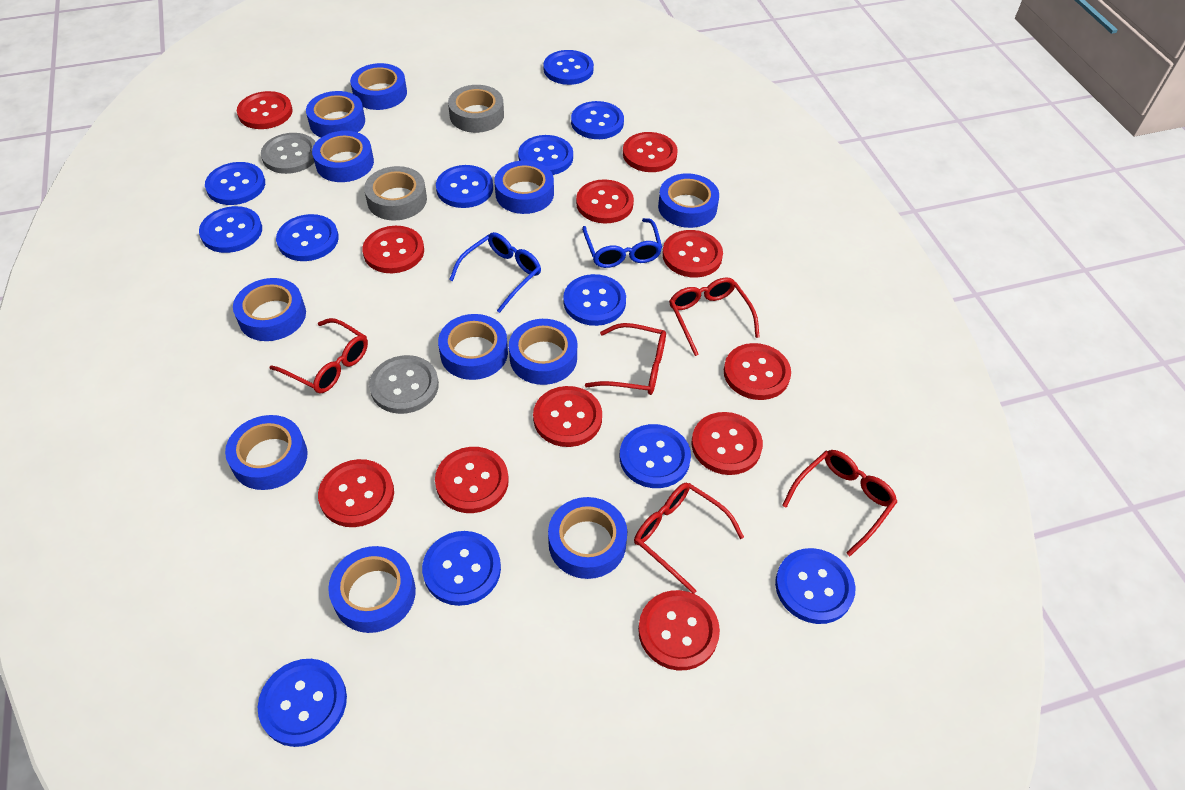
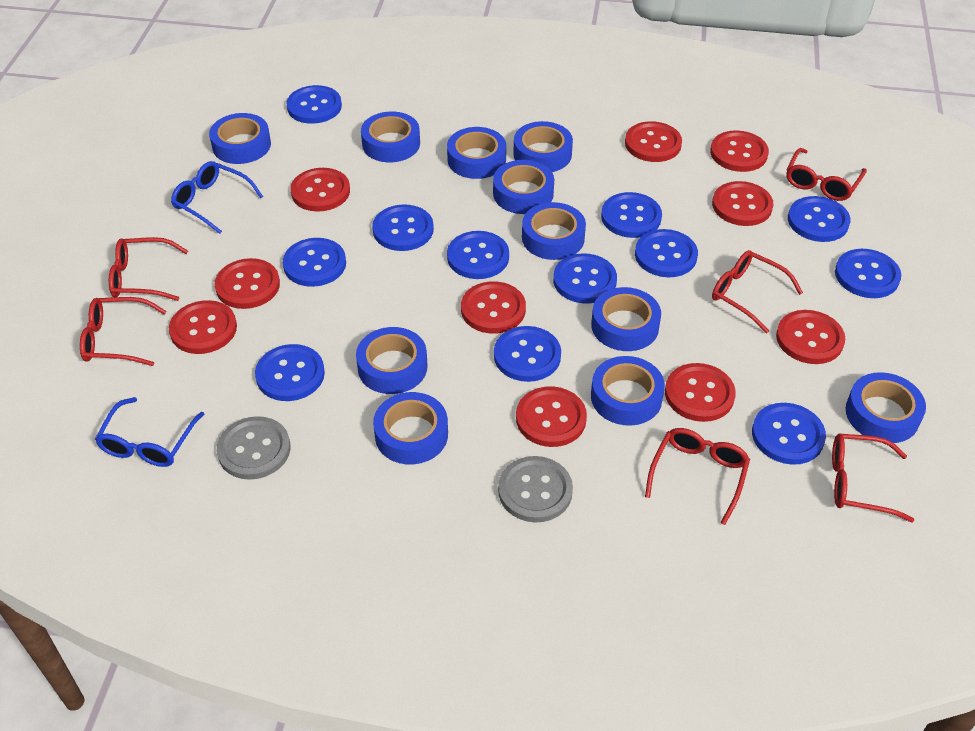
grey tape: [364,166,427,220] [448,85,504,133] = 2 -> none = 0
red button: [237,91,293,129] [318,459,394,527] [362,226,424,273] [435,447,509,513] [533,386,602,447] [576,179,634,224] [623,132,678,172] [638,590,720,671] [662,230,723,277] [691,412,763,475] [724,343,791,400] = 11 -> [169,300,237,354] [215,258,280,309] [290,168,350,212] [461,281,526,334] [516,386,587,447] [625,121,682,162] [665,363,736,422] [710,130,769,172] [712,181,773,226] [776,310,845,364] = 10
red glasses: [270,318,368,393] [585,323,666,395] [634,483,744,594] [669,277,760,356] [782,450,897,556] = 5 -> [80,297,166,366] [109,237,188,301] [645,428,750,525] [712,250,803,333] [786,148,867,201] [832,434,914,522] = 6

